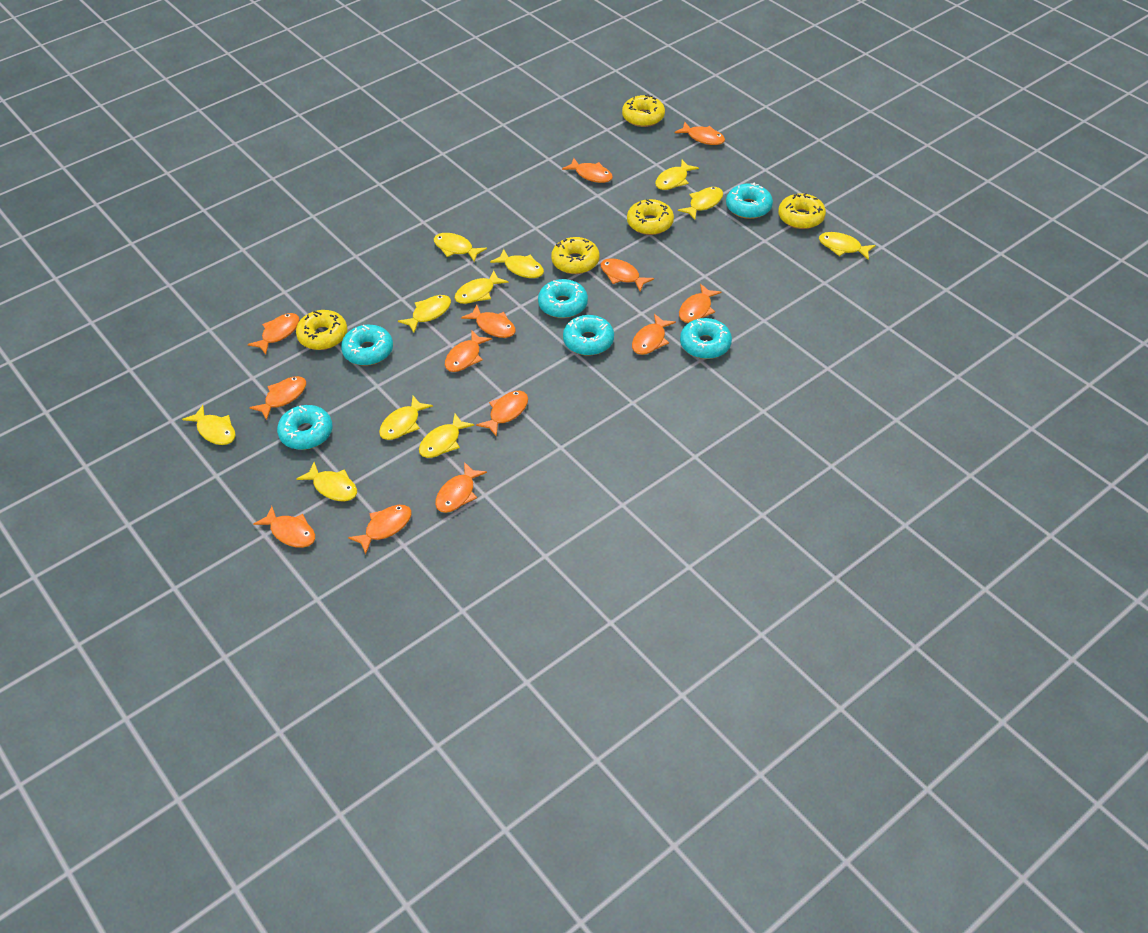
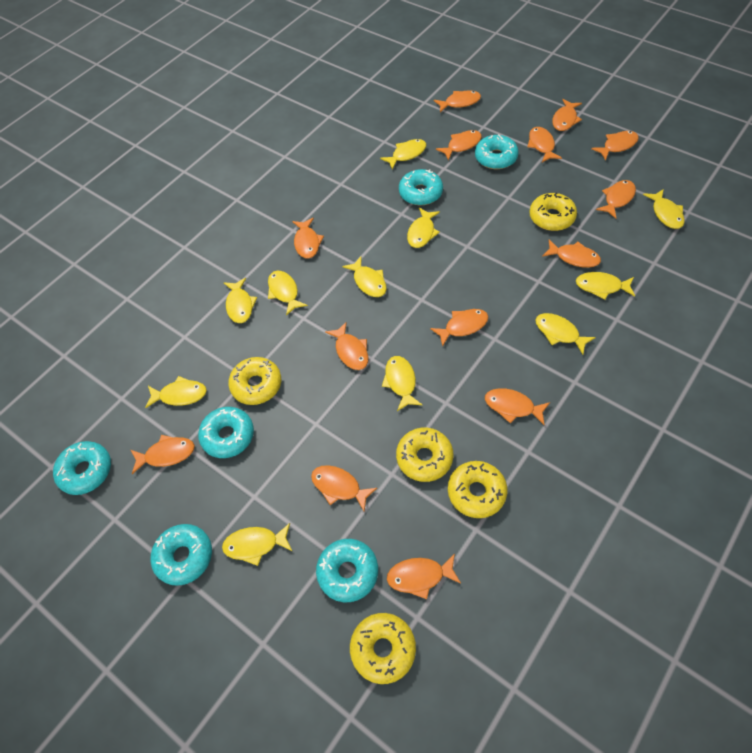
orange fish: [248,313,300,354] [249,376,306,420] [253,506,315,548] [348,505,411,554] [435,462,487,513] [445,330,492,372] [461,305,516,338] [476,391,528,437] [562,158,613,183] [601,258,654,292] [632,314,676,355] [674,122,725,145] [679,284,722,323] = 13 -> [131,435,195,474] [292,218,324,258] [311,465,377,511] [325,322,368,370] [387,554,461,599] [430,309,488,347] [434,90,481,112] [436,130,482,160] [485,388,550,425] [527,127,562,162] [542,240,601,268] [552,99,582,131] [591,131,639,161] [596,180,636,219] = 14

